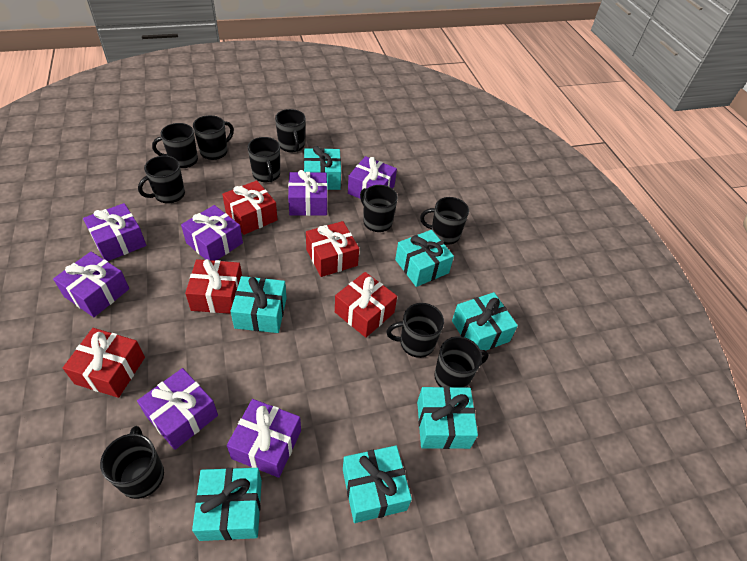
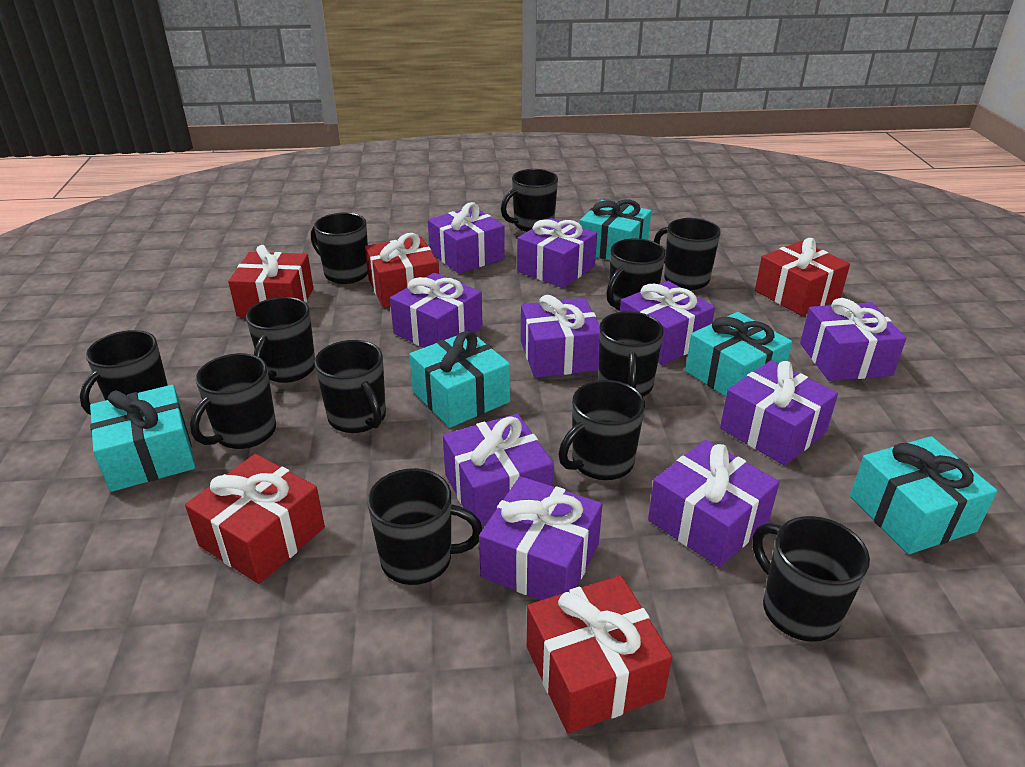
black mug: [100,426,164,499] [138,156,185,203] [152,123,198,168] [193,115,234,160] [248,137,280,182] [275,109,305,152] [360,185,398,232] [386,303,444,358] [420,197,469,245] [434,336,489,388] = 10 -> [80,330,168,415] [190,353,276,449] [246,297,315,383] [311,213,368,284] [314,340,386,433] [367,468,483,585] [501,169,558,232] [559,380,645,480] [598,311,664,396] [607,238,665,311] [654,218,721,290] [752,516,870,642] = 12
purple gift: [53,252,129,317] [83,203,146,261] [137,368,218,450] [181,205,243,261] [227,399,301,478] [288,170,327,216] [348,156,397,199] = 7 -> [390,273,483,348] [428,202,505,274] [443,414,554,526] [479,476,602,600] [517,218,597,288] [521,295,600,378] [620,281,715,365] [648,440,780,568] [720,360,838,466] [800,298,906,381] = 10
turquoise gift: [192,468,262,541] [230,276,287,333] [304,146,341,190] [343,445,412,523] [395,230,454,287] [417,387,478,449] [452,292,518,350] = 7 -> [90,385,195,492] [409,330,510,428] [580,200,652,260] [685,312,792,397] [850,436,997,554] = 5

